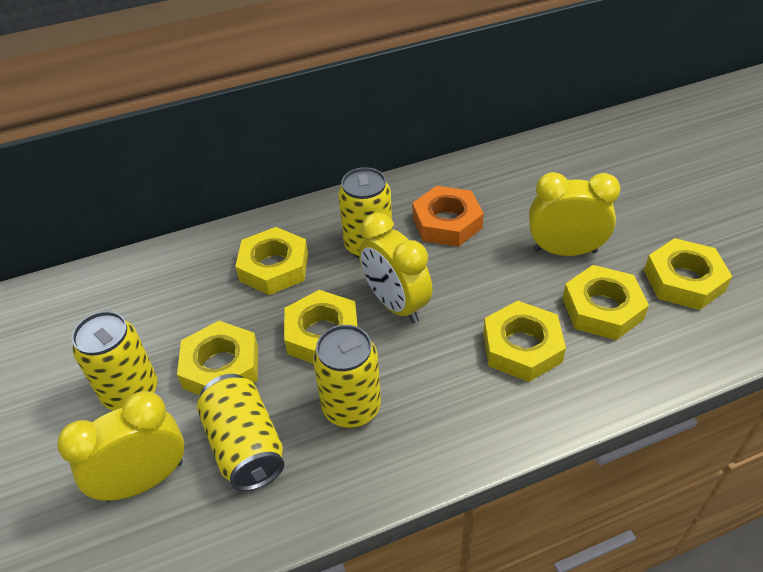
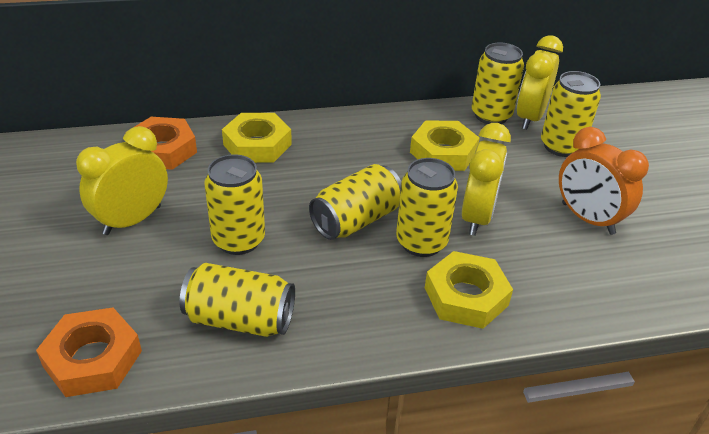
orange clock: none = 0 -> [559,127,649,235] = 1
orange nut: [412,186,484,247] = 1 -> [36,308,142,397] [125,117,197,170] = 2
yellow can: [72,311,158,411] [197,374,284,491] [313,325,381,428] [338,167,392,258] = 4 -> [179,263,295,337] [204,154,265,255] [309,164,401,240] [396,158,458,257] [472,43,524,124] [541,71,601,157] = 6
yellow nut: [177,321,258,395] [235,227,308,295] [284,290,358,363] [483,301,566,382] [562,265,649,340] [644,238,732,310] = 6 -> [222,113,292,163] [410,120,480,171] [425,251,513,329] = 3

